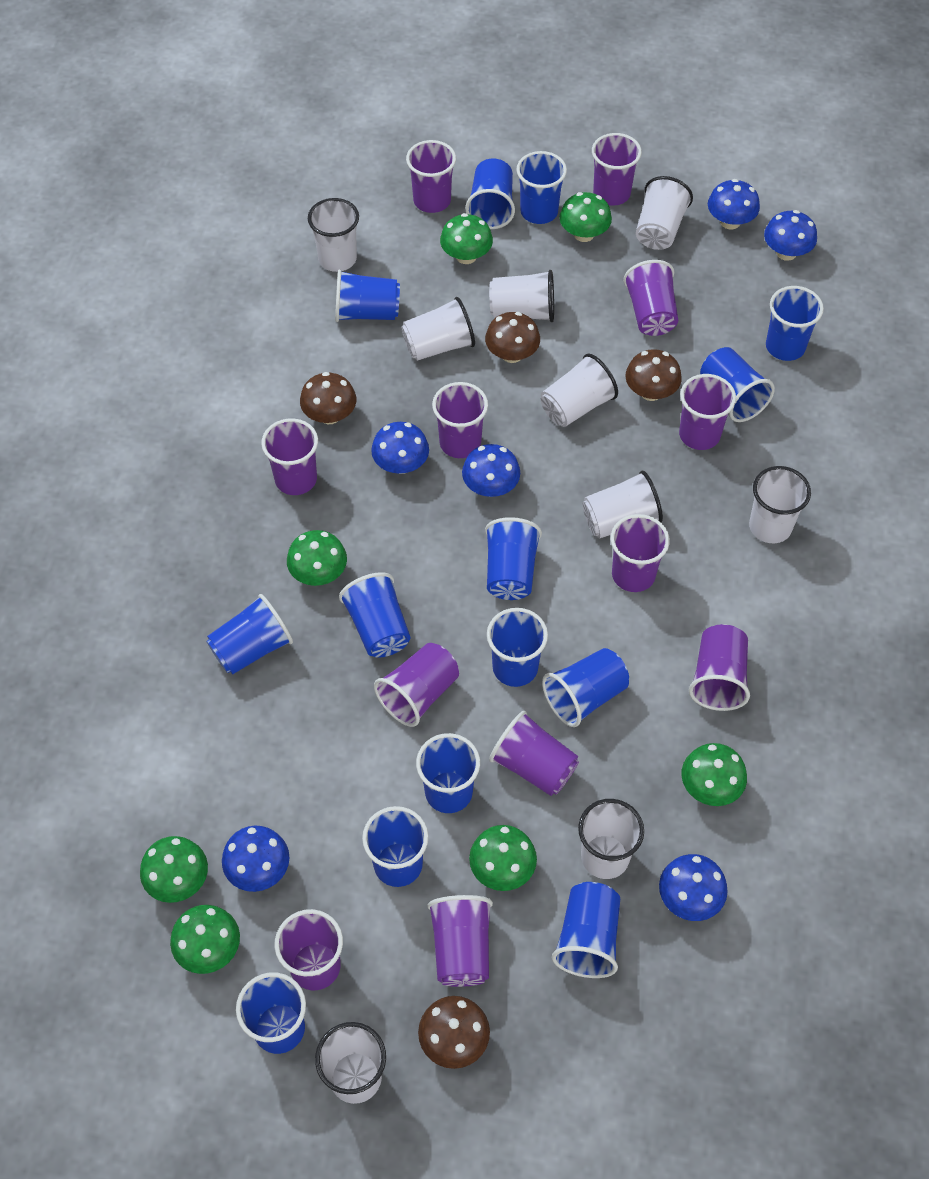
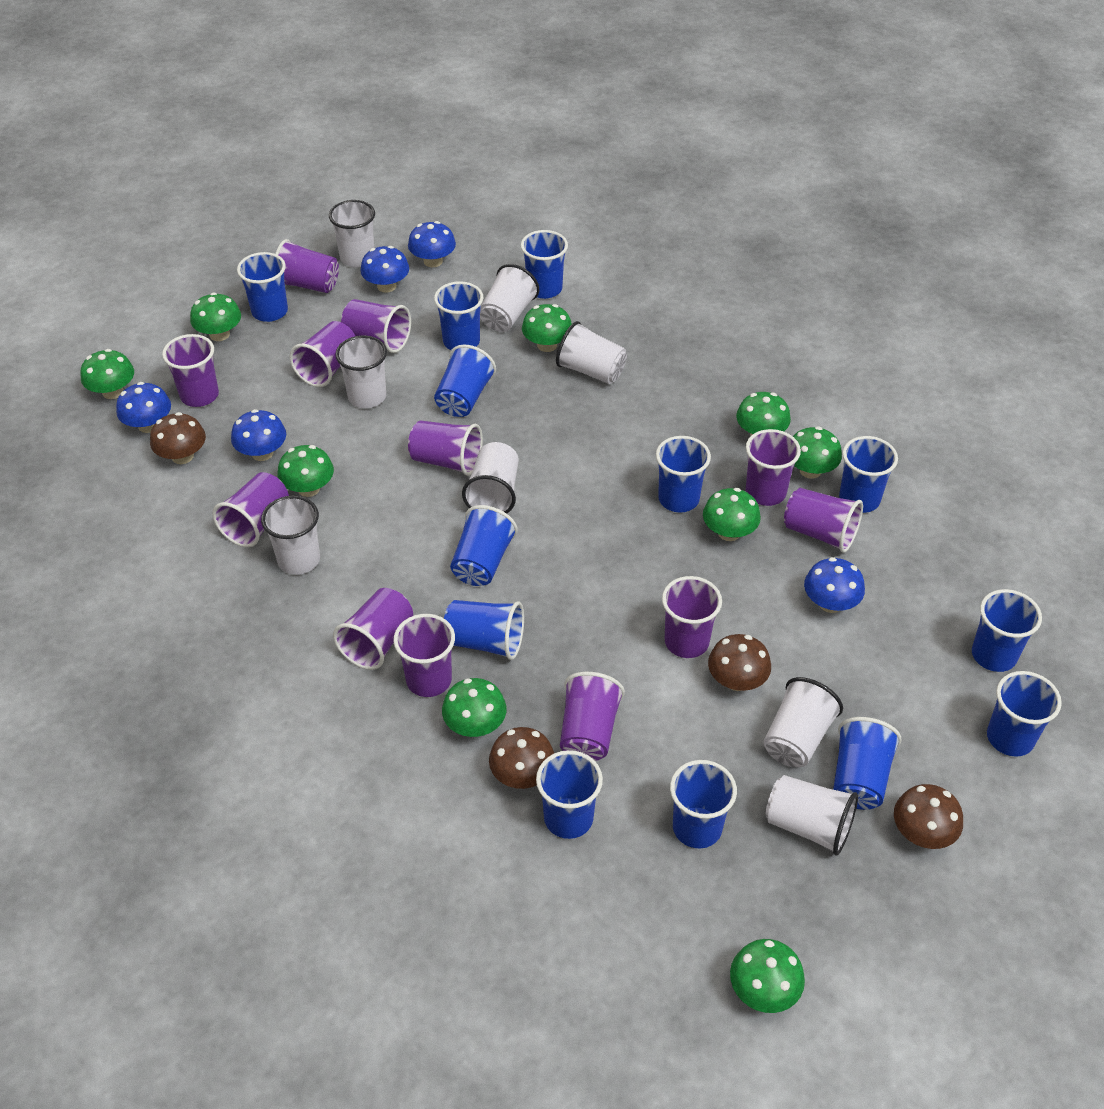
blue cup: [206,594,293,674] [236,972,306,1054] [335,269,400,322] [339,572,410,658] [362,806,429,887] [416,733,480,813] [465,158,515,229] [485,517,542,600] [487,608,548,687] [516,151,567,224] [542,648,629,727] [552,882,620,978] [700,347,775,422] [766,286,824,361] = 14 -> [237,252,288,322] [434,281,483,350] [434,345,496,417] [444,600,524,660] [450,505,518,586] [521,230,568,299] [536,750,603,839] [656,436,711,512] [670,760,737,849] [833,717,902,810] [839,436,898,513] [972,589,1042,672] [987,671,1062,757] = 13
blue mushroom: [222,826,289,892] [371,422,429,474] [462,444,520,497] [659,854,728,921] [708,179,760,229] [764,210,817,261] = 6 -> [116,382,171,433] [231,409,286,461] [360,246,409,293] [408,221,456,267] [804,557,865,613] = 5
green mushroom: [140,836,208,903] [170,905,240,974] [287,530,347,586] [440,213,493,264] [469,825,537,891] [559,192,612,242] [682,743,747,806] = 7 -> [80,349,134,399] [190,292,241,341] [277,445,334,497] [442,678,506,737] [522,304,572,352] [703,488,761,541] [730,939,805,1013] [736,392,791,436] [793,426,842,479] = 9
white cup: [308,198,359,272] [315,1022,386,1104] [401,297,475,361] [489,270,554,322] [541,354,618,427] [578,799,644,879] [582,471,663,539] [636,176,693,250] [749,466,811,543] = 9 -> [261,496,320,575] [329,200,375,267] [335,335,387,408] [462,442,519,514] [480,264,539,332] [556,321,627,384] [763,677,843,767] [766,775,858,856] = 8

